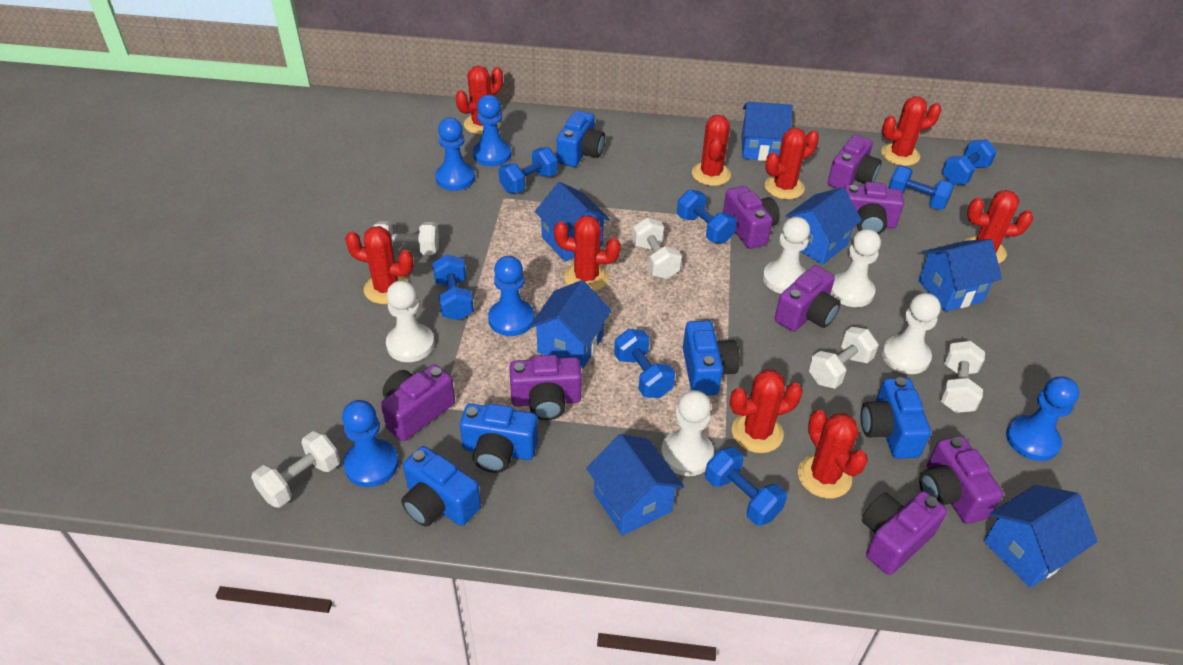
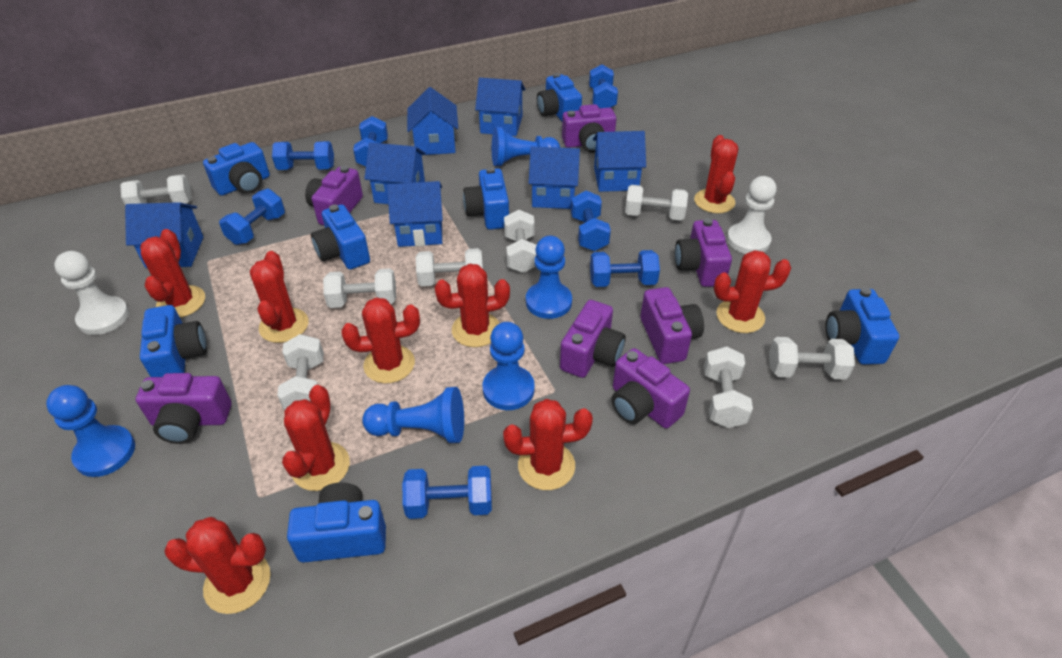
blue camera: [401,446,481,527] [460,403,538,473] [557,110,605,167] [683,321,740,396] [861,377,931,459] = 5 -> [140,305,207,377] [203,142,270,196] [287,483,386,563] [311,205,370,270] [463,167,509,230] [537,73,582,121] [825,287,899,365] = 7
purple camera: [381,364,455,441] [509,355,582,420] [723,186,780,249] [775,265,841,332] [828,135,882,189] [844,182,904,235] [862,491,947,575] [919,436,1003,524] = 8 -> [136,373,232,444] [305,166,363,225] [560,300,626,378] [562,104,616,153] [611,348,690,429] [640,287,704,364] [675,218,732,287] = 7
white dumbbell: [251,431,340,507] [373,221,439,255] [632,217,682,279] [809,327,879,389] [940,341,985,413] = 5 -> [120,174,192,205] [277,334,324,410] [323,268,396,308] [416,248,483,286] [504,210,537,273] [625,185,688,221] [704,346,753,428] [769,337,855,380] = 8
white pawn: [386,280,434,362] [661,390,714,476] [763,217,810,294] [831,229,881,307] [882,293,941,374] = 5 -> [54,251,129,335] [727,176,777,254] = 2

